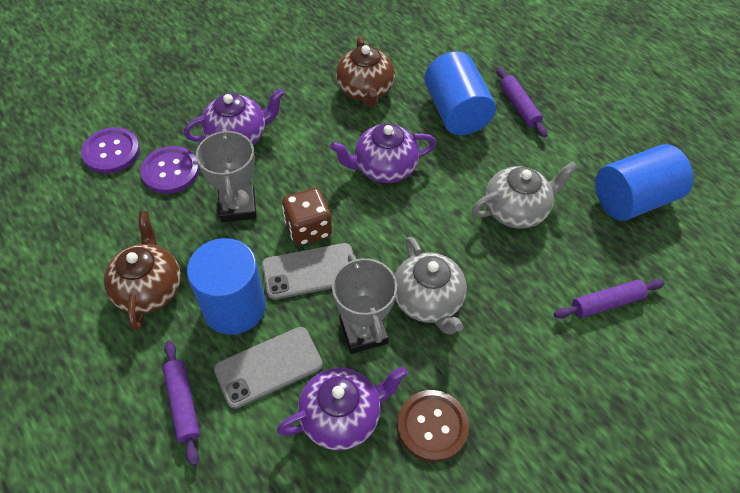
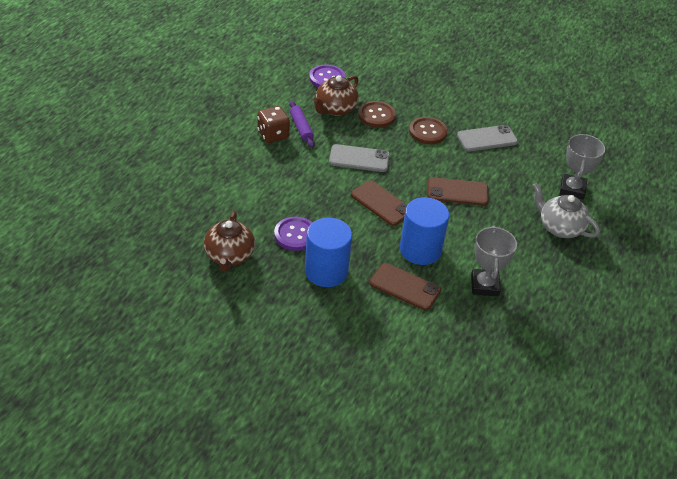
blue cylinder: [187,238,266,335] [424,51,496,135] [595,144,693,221] = 3 -> [305,218,352,287] [400,197,449,265] = 2
brown button: [397,390,469,462] = 1 -> [358,101,396,128] [409,117,448,144] = 2
brown phone: none = 0 -> [351,180,407,226] [369,263,441,310] [428,177,489,206] = 3
grey teapot: [394,237,467,335] [472,162,578,229] = 2 -> [532,183,600,238] = 1
purple rolling pin: [162,341,200,466] [496,67,548,138] [554,279,665,319] = 3 -> [289,100,314,148] = 1
purple teapot: [184,88,285,145] [277,366,408,451] [330,123,437,183] = 3 -> none = 0

